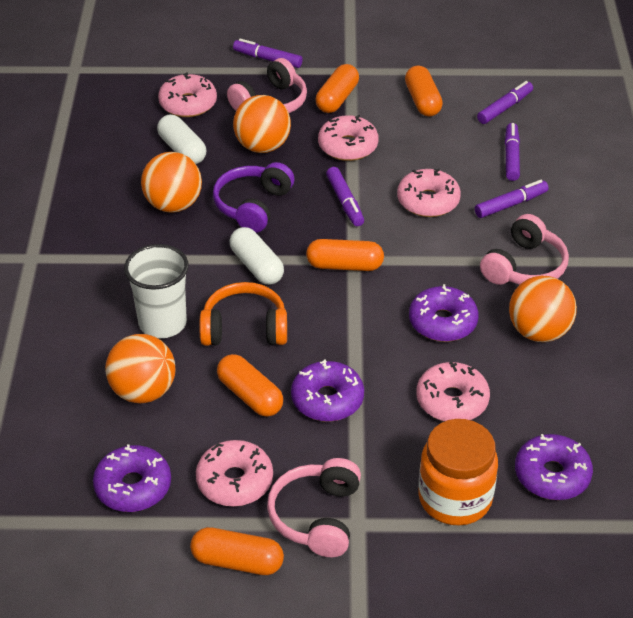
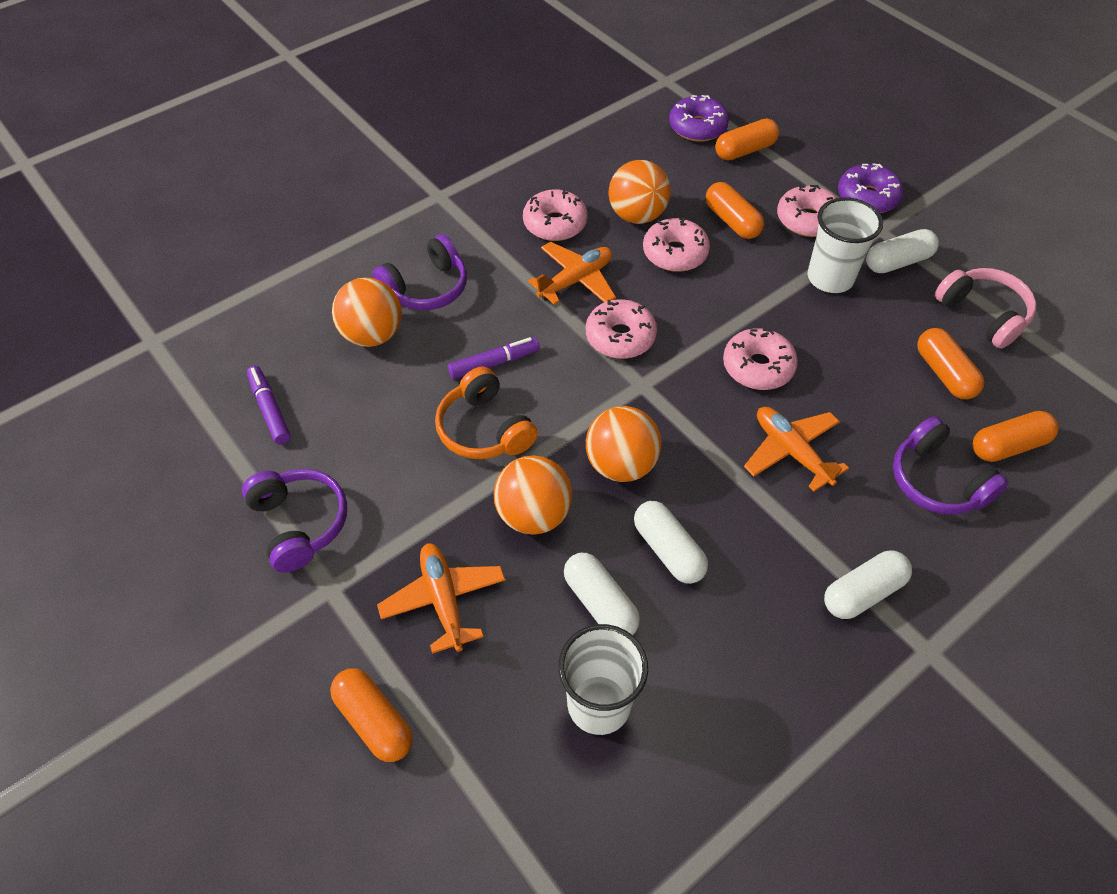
orange jar: [418,419,498,526] = 1 -> none = 0
orange plane: none = 0 -> [377,543,506,654] [528,242,616,305] [744,407,849,492] = 3
pink headphones: [227,58,307,113] [267,458,361,557] [480,214,569,285] = 3 -> [935,268,1036,349] = 1
purple donut: [93,444,171,512] [291,360,364,422] [409,284,479,342] [515,434,593,500] = 4 -> [669,95,729,142] [838,163,903,213] = 2
purple headphones: [213,162,294,233] = 1 -> [242,469,347,573] [372,234,467,310] [893,416,1009,515] = 3
purple marker: [233,39,303,68] [326,167,364,226] [475,180,549,218] [477,81,533,124] [505,123,520,181] = 5 -> [247,366,291,444] [448,337,540,379] = 2
white capsule: [157,115,206,164] [230,227,284,285] = 2 -> [564,553,640,635] [634,501,708,584] [824,551,912,619] [866,229,939,273] = 4
white cup: [124,244,189,338] = 1 -> [558,624,648,735] [807,197,883,293] = 2

